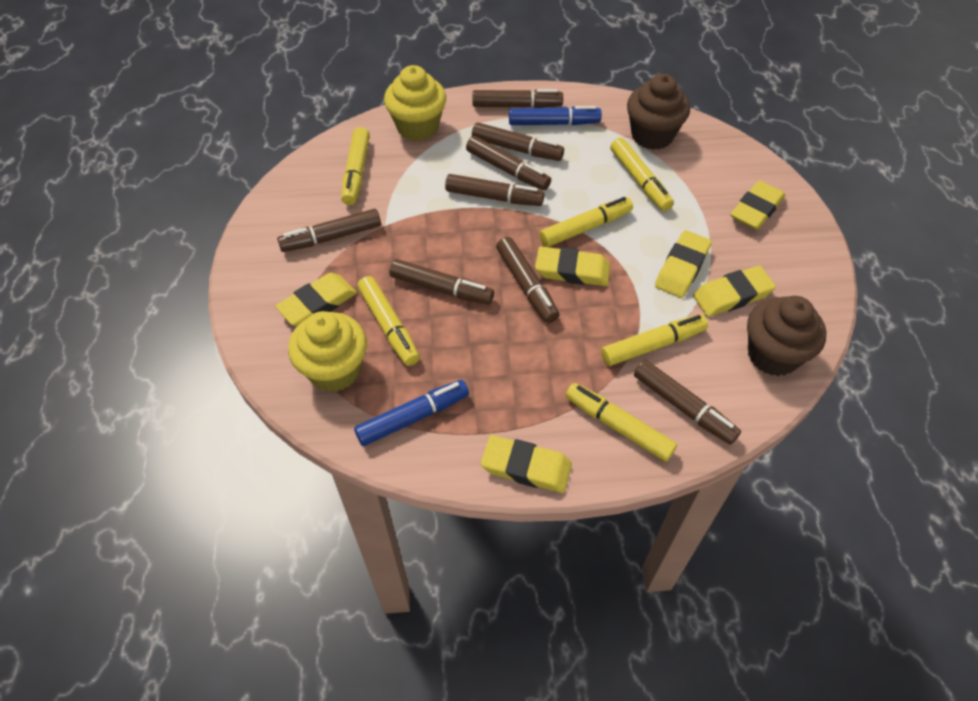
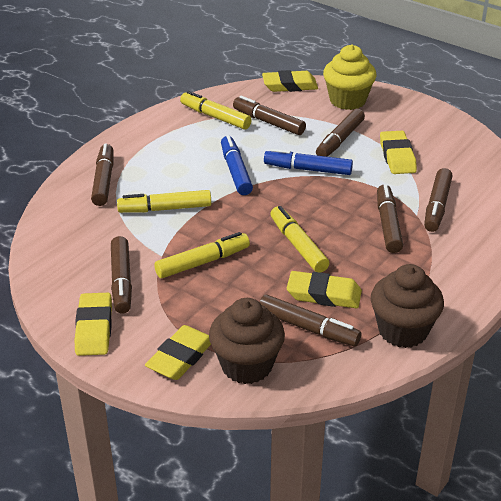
brown marker: [277,209,381,252] [390,259,494,305] [445,174,544,206] [466,136,551,190] [472,89,563,108] [472,122,564,161] [496,237,559,323] [634,360,741,445] = 8 -> [91,143,114,206] [111,236,132,314] [233,96,306,135] [259,295,361,346] [316,109,365,157] [377,184,403,253] [424,168,453,232] = 7
yellow cupcake: [288,311,367,392] [384,65,446,141] = 2 -> [323,45,376,110] = 1
yellow eraser: [275,273,357,326] [481,435,572,493] [535,247,610,286] [655,230,712,298] [693,266,776,317] [730,180,785,230] = 6 -> [75,293,112,356] [145,325,211,380] [262,70,318,92] [287,271,362,308] [380,131,417,174] = 5
yellow marker: [341,127,370,205] [357,276,420,366] [539,197,633,247] [566,383,677,462] [601,314,708,366] [610,138,674,211] = 6 -> [117,190,211,213] [154,232,250,278] [180,91,252,130] [270,206,329,273] = 4

